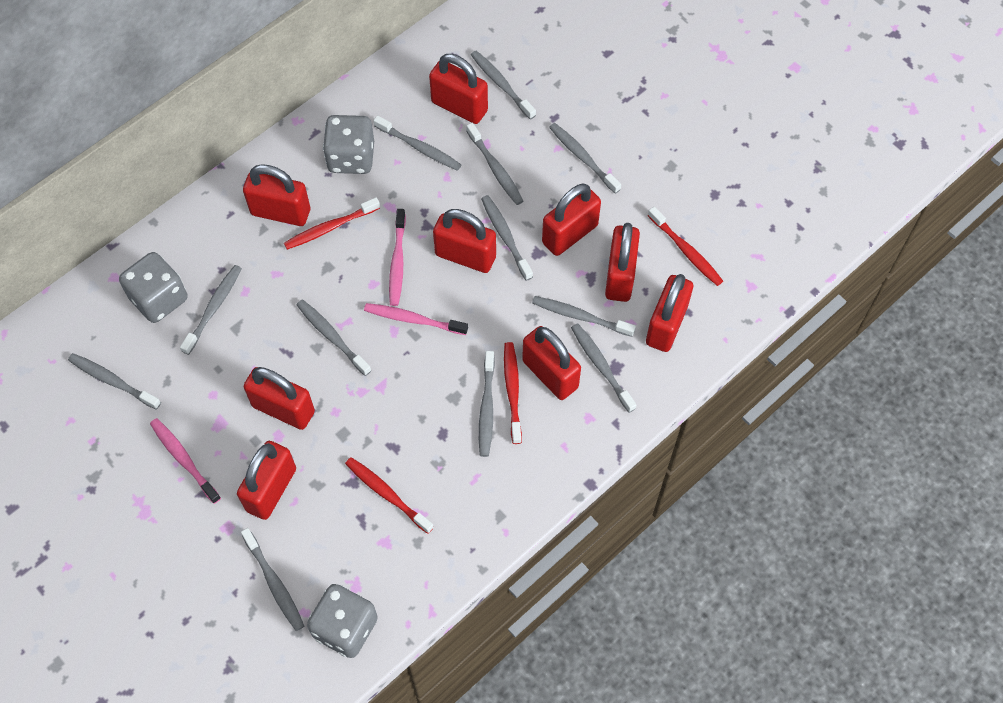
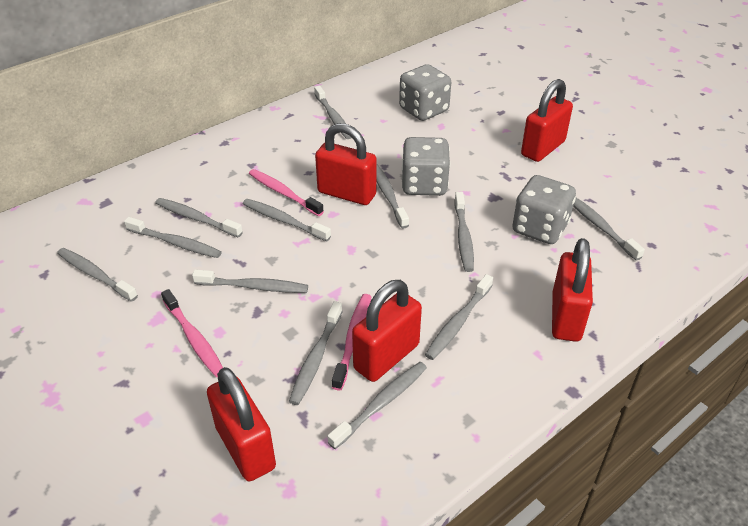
red padlock: [237,441,296,520] [243,164,310,226] [244,367,315,430] [429,54,488,124] [433,209,496,273] [522,326,581,400] [542,184,601,256] [605,223,640,302] [646,274,693,352] = 9 -> [207,367,276,482] [315,123,377,205] [352,280,422,382] [521,79,573,162] [552,238,593,342] = 5
red toothbrush: [284,197,380,250] [345,457,434,534] [504,342,522,444] [648,207,723,286] = 4 -> none = 0

